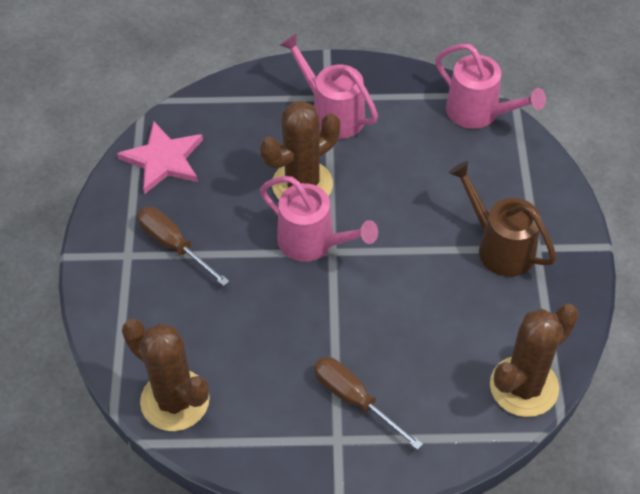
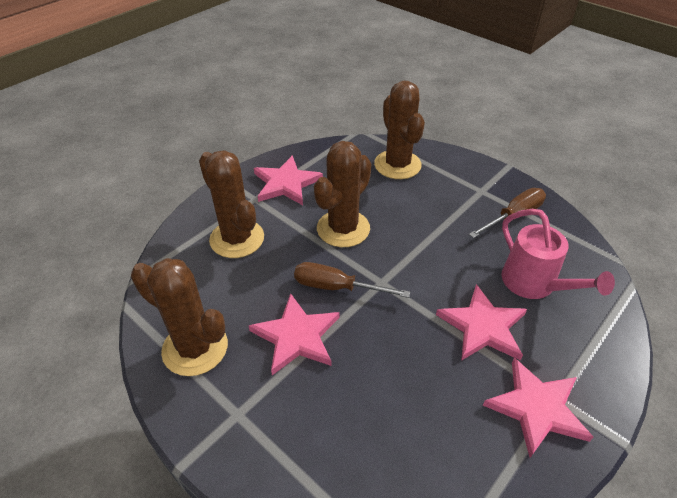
brown cactus: [122,319,210,431] [260,100,340,199] [490,304,579,417] = 3 -> [131,258,228,376] [199,150,264,258] [314,141,372,247] [374,81,425,179] = 4
brown watering can: [449,161,556,277] = 1 -> none = 0
pink star: [117,121,203,195] = 1 -> [249,293,340,375] [254,155,323,205] [436,284,527,361] [483,358,593,458] = 4
pink watering can: [260,176,378,262] [280,33,378,139] [435,44,546,129] = 3 -> [501,209,615,299] = 1

